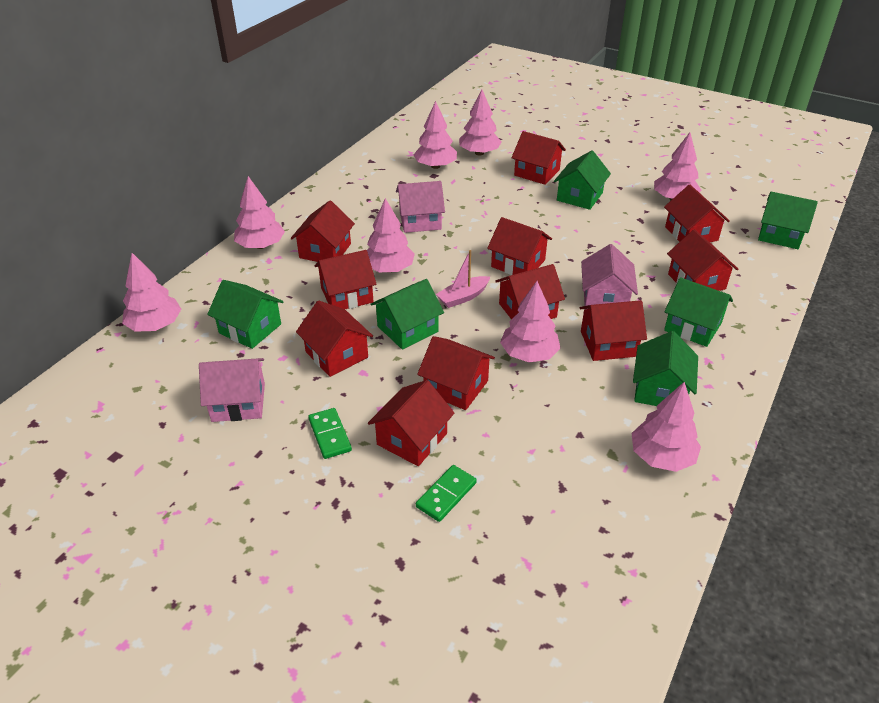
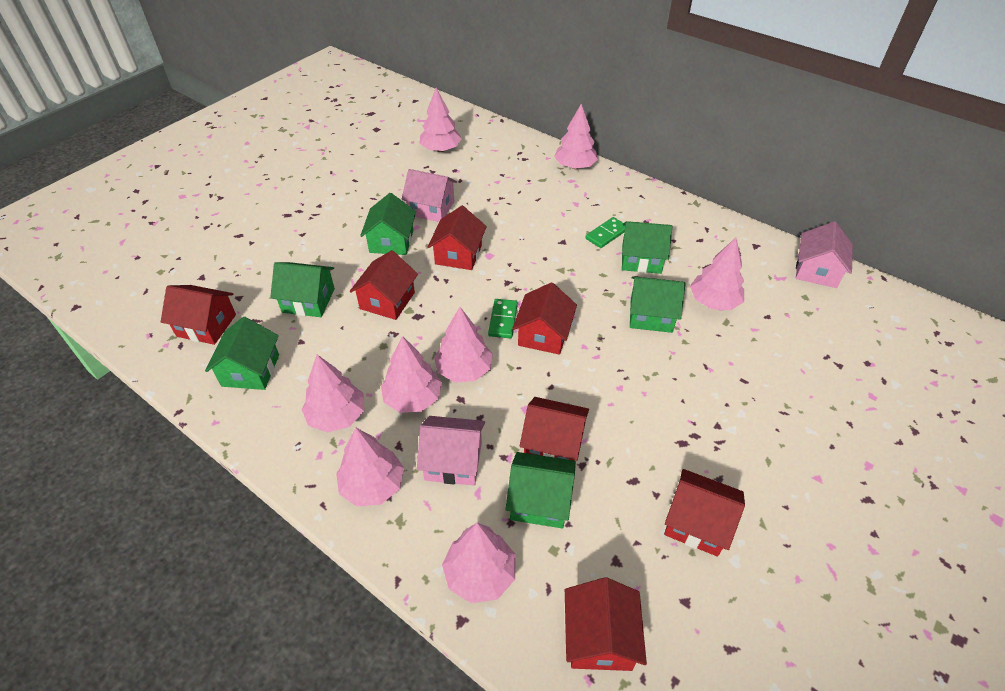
pink boat: [436,250,490,308] = 1 -> none = 0
red house: [291,201,355,262] [296,301,373,377] [314,250,376,309] [368,380,454,466] [417,336,495,410] [487,217,552,275] [495,264,565,319] [512,131,566,185] [580,300,647,361] [664,185,730,242] [667,229,738,291] = 11 -> [161,285,236,345] [349,250,418,320] [428,206,487,270] [512,282,577,355] [519,397,589,461] [565,577,647,671] [664,469,745,557] = 7

